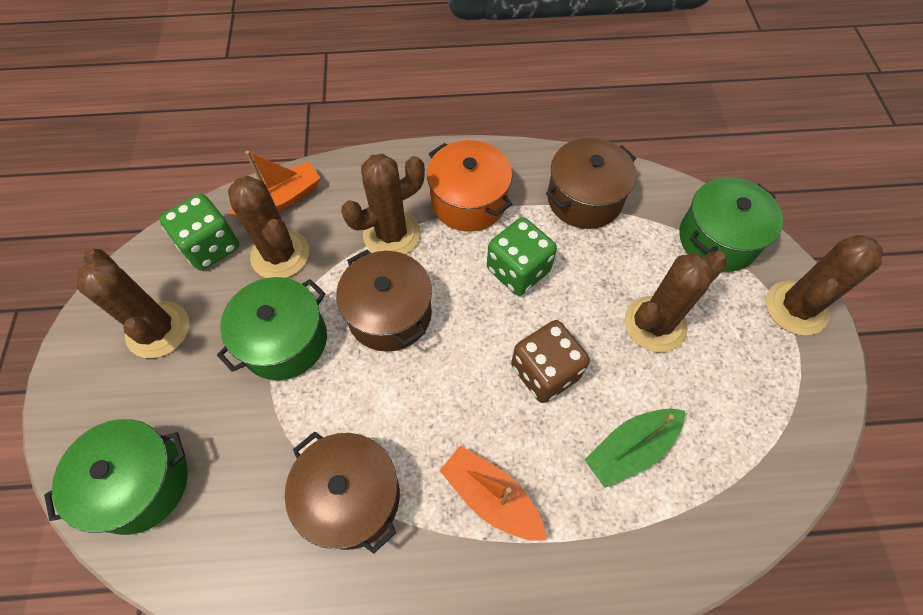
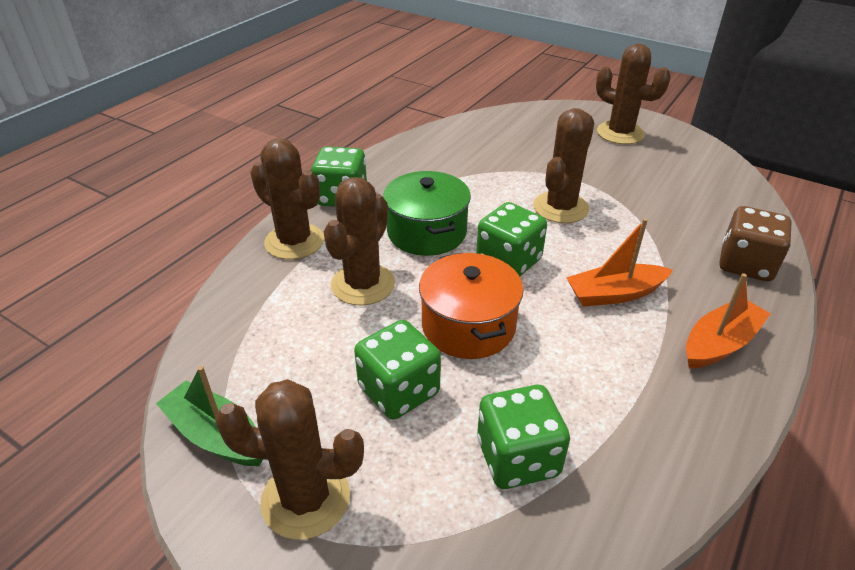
brown pot: [285,432,400,554] [336,249,432,352] [546,138,636,229] = 3 -> none = 0
green dice: [159,193,239,270] [487,217,557,296] = 2 -> [311,146,367,207] [354,320,441,420] [476,202,547,276] [477,385,570,489] = 4
green pot: [44,419,188,535] [217,277,327,380] [679,177,783,272] = 3 -> [383,171,471,256] = 1

